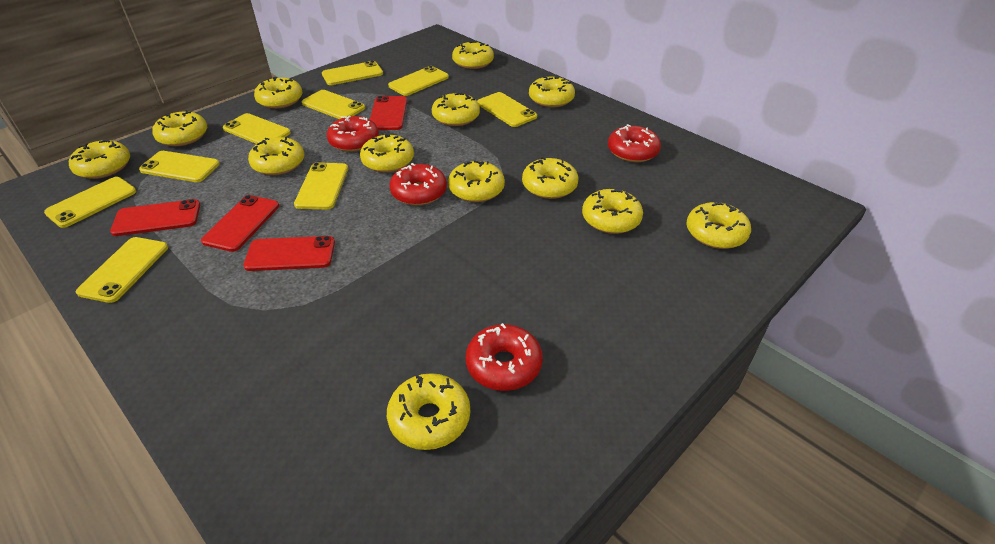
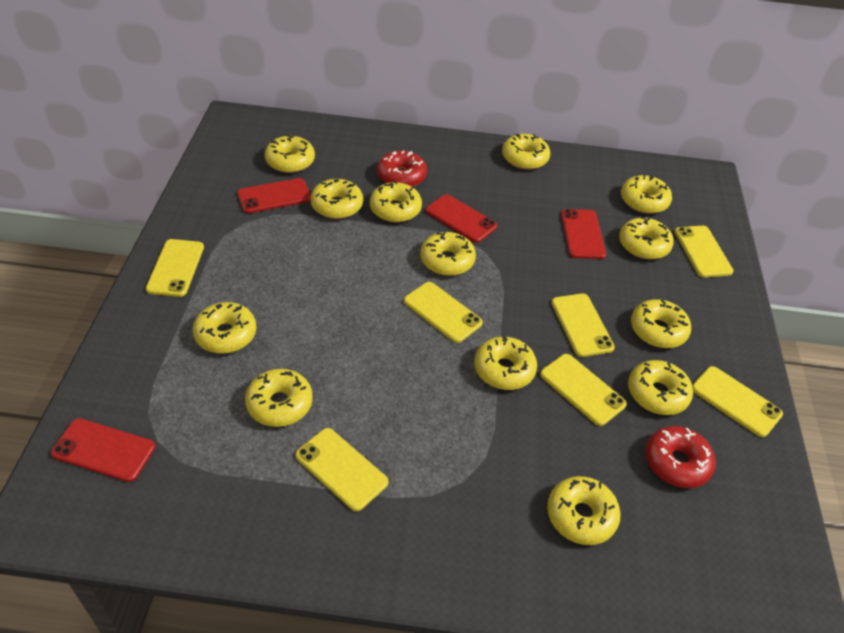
red donut: [327,116,379,152] [389,163,447,206] [466,323,543,391] [608,124,661,162] = 4 -> [377,151,427,187] [645,426,716,488] = 2
yellow phone: [44,177,136,228] [76,237,168,303] [139,151,220,182] [223,113,291,144] [294,162,348,209] [302,90,365,119] [322,61,383,85] [388,66,449,96] [477,92,537,127] = 9 -> [146,239,204,297] [295,428,388,512] [404,282,483,343] [540,354,627,426] [551,294,615,357] [675,226,734,278] [692,366,783,437] = 7

